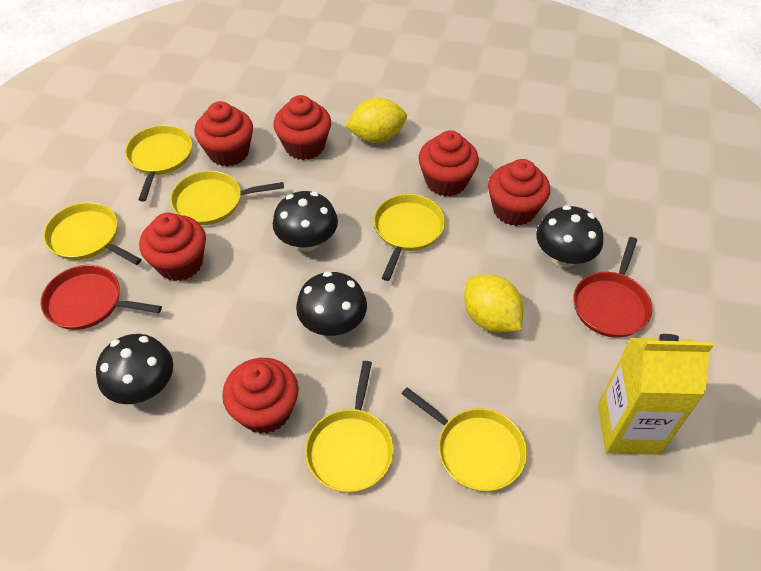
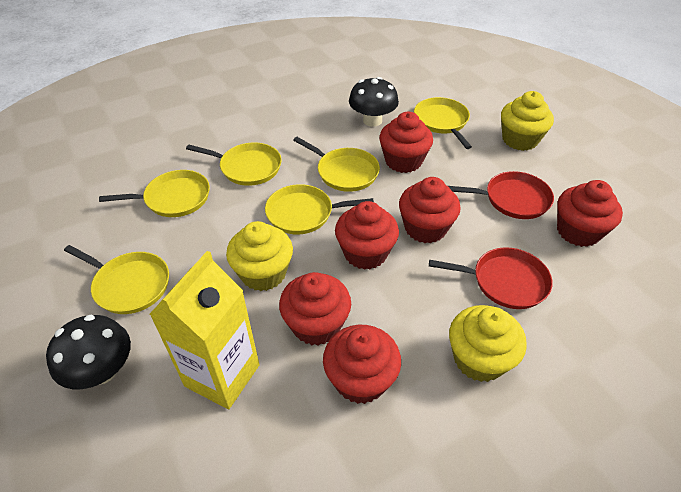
black mushroom: [96,334,173,404] [273,191,338,251] [296,271,367,336] [536,205,603,267] = 4 -> [46,315,131,389] [349,77,399,127] = 2
yellow cupcake: none = 0 -> [226,221,293,291] [449,305,527,382] [501,91,554,151] = 3
yellow lemon: [345,98,407,143] [464,275,523,333] = 2 -> none = 0

